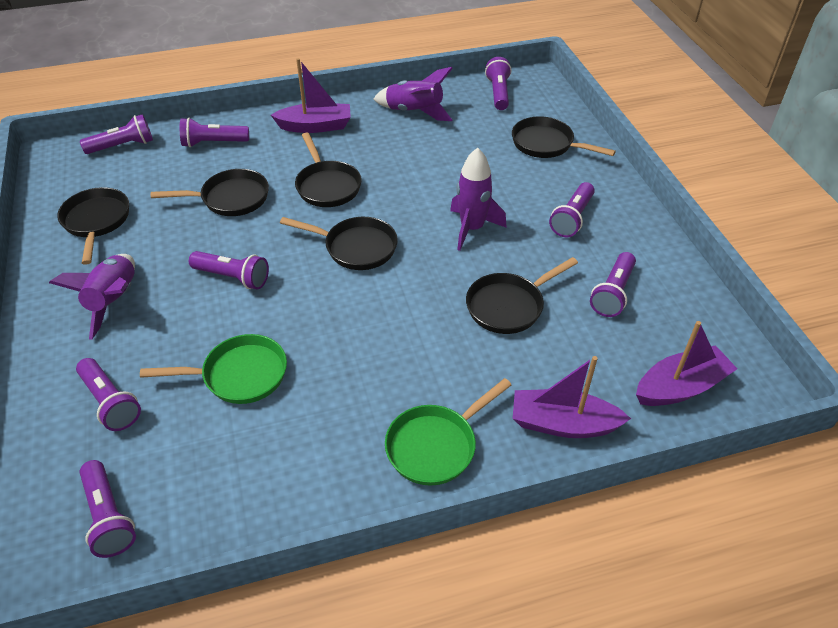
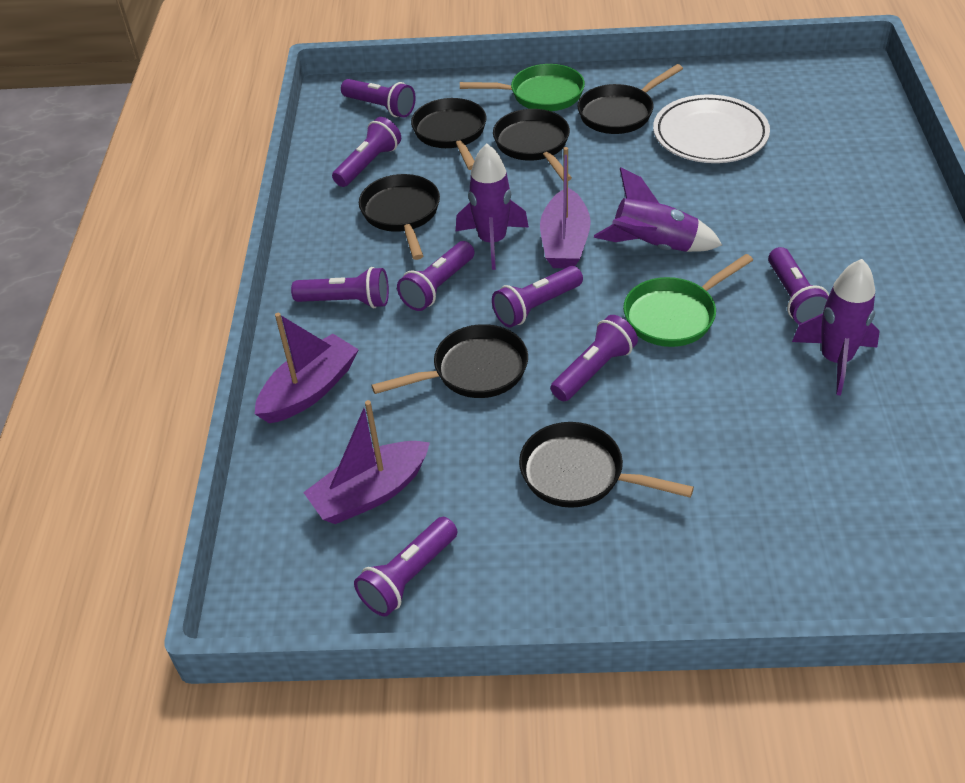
white plate: none = 0 -> [653,95,770,163] = 1

